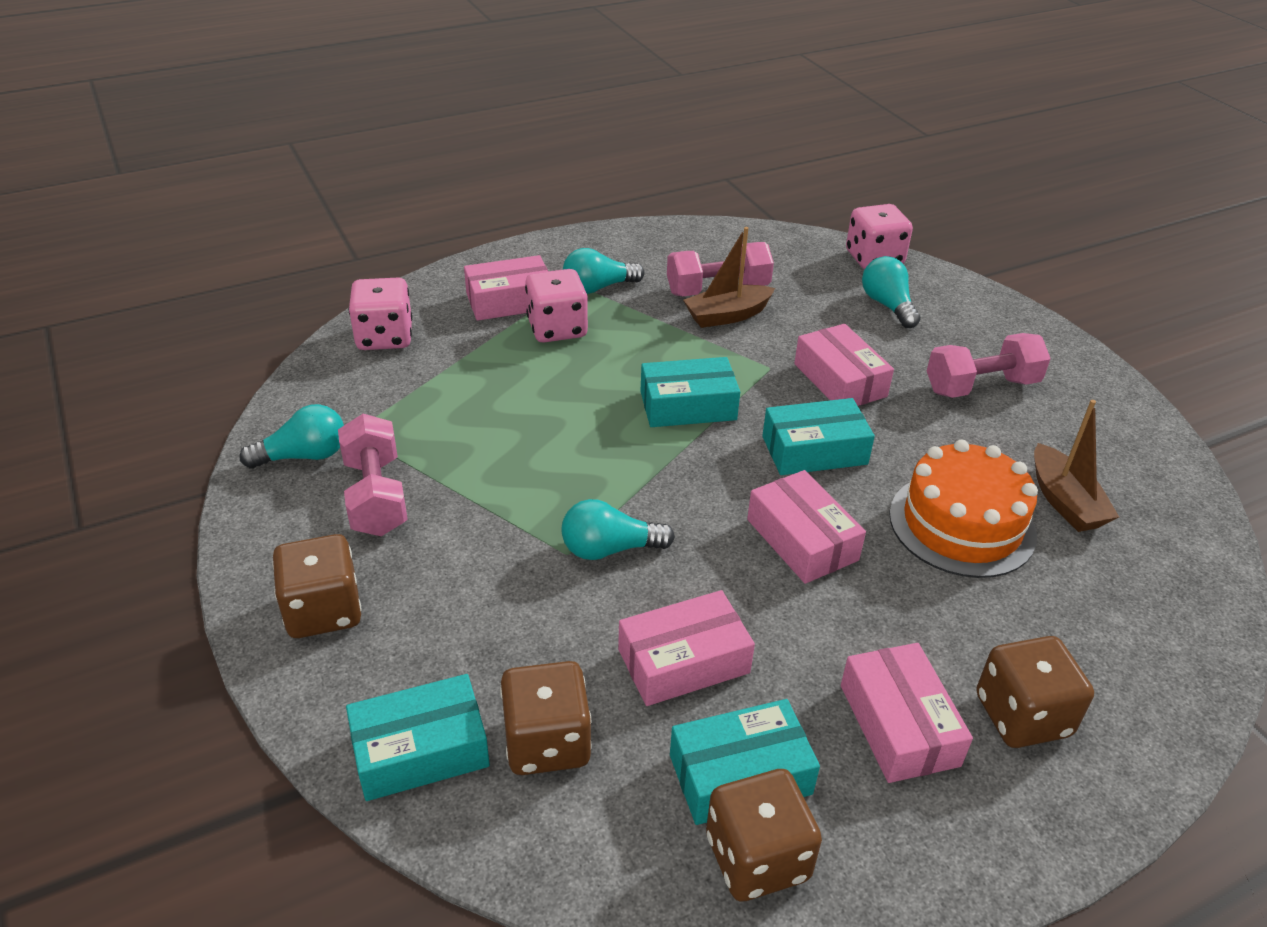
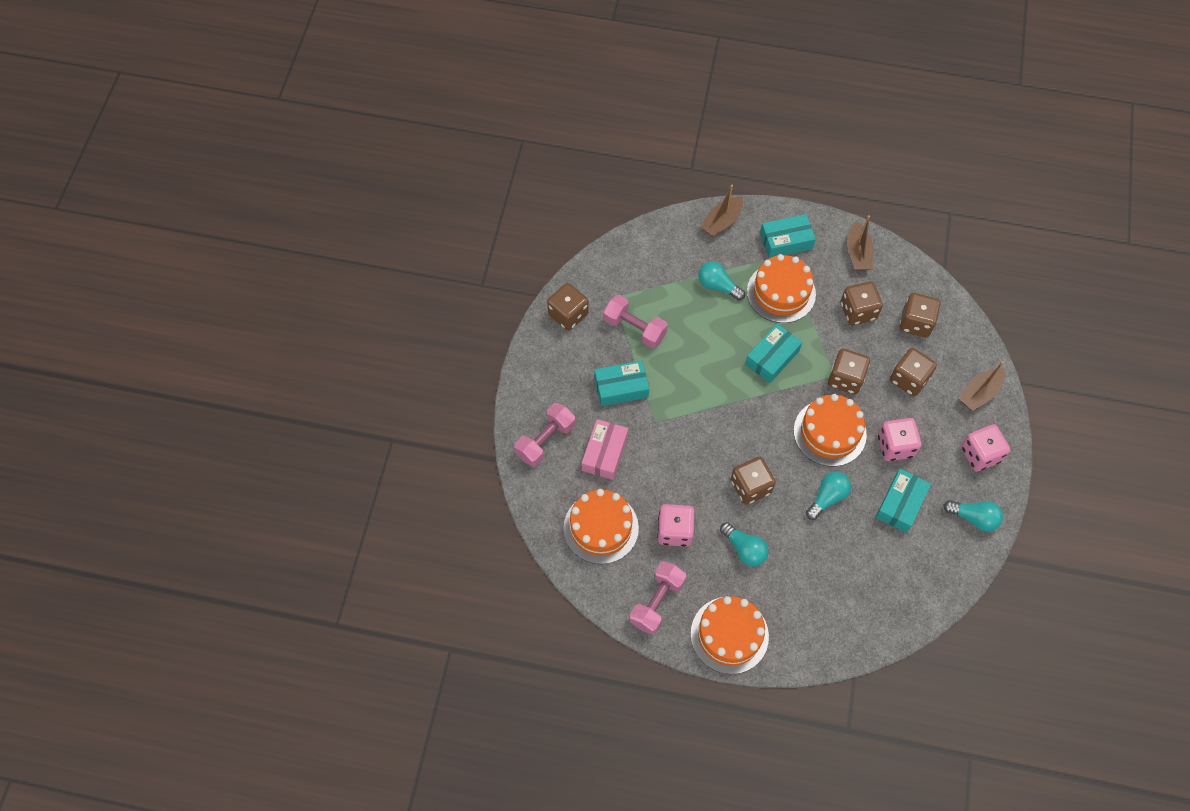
brown boat: [683,227,775,328] [1034,400,1119,532] = 2 -> [700,185,743,237] [847,215,874,271] [958,361,1005,411] = 3
brown dice: [272,534,362,638] [500,661,592,775] [706,769,822,901] [976,636,1094,748] = 4 -> [547,283,589,331] [731,457,776,505] [828,348,870,395] [840,281,883,325] [890,348,937,396] [899,293,941,337] = 6
orange cake: [889,440,1038,578] = 1 -> [563,489,639,564] [691,596,769,674] [747,254,816,323] [794,394,867,467] = 4
pink box: [464,255,548,321] [618,590,755,706] [747,470,866,584] [794,324,894,406] [841,643,973,783] = 5 -> [582,419,628,480] = 1

